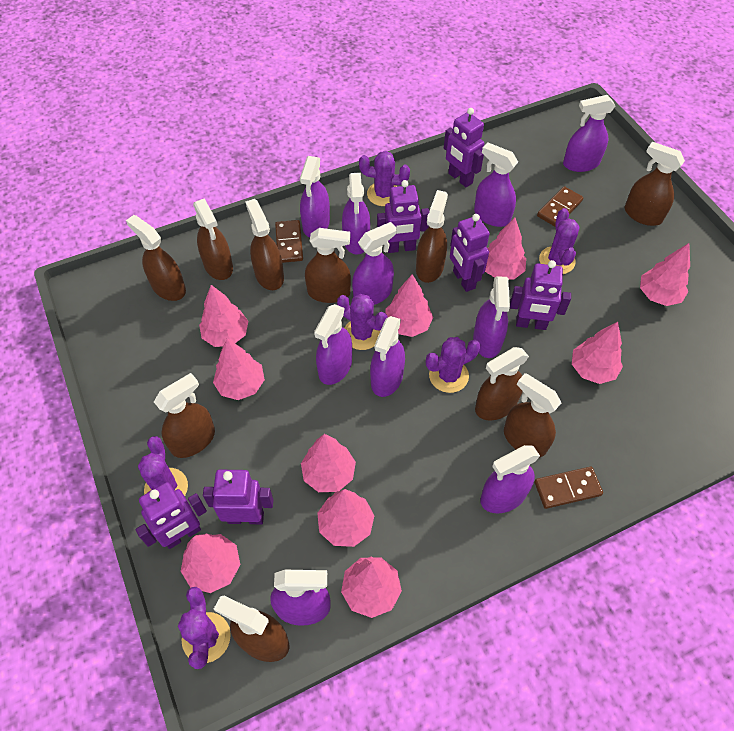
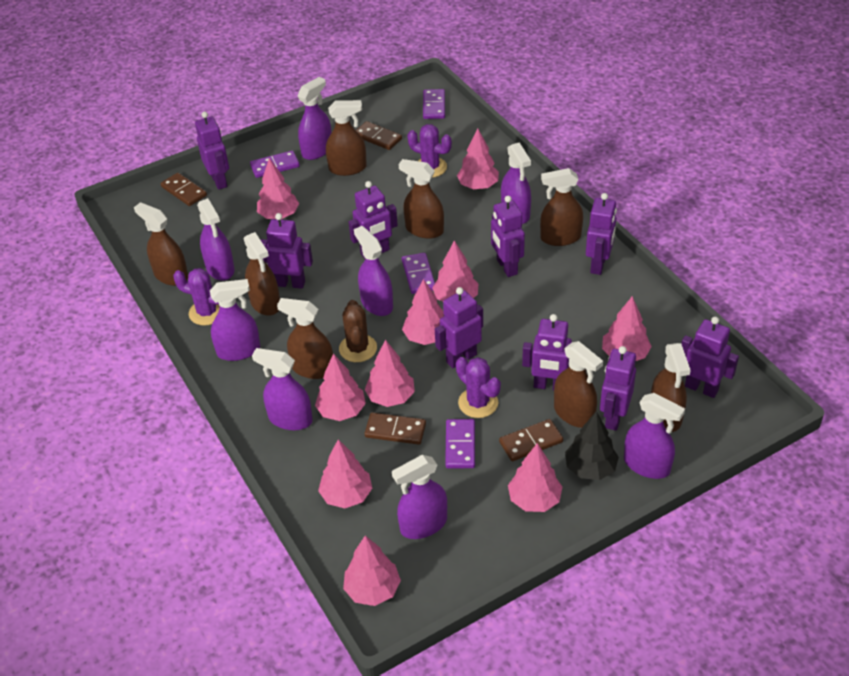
black tree: none = 0 -> [565,411,619,480] = 1
brown cactus: none = 0 -> [339,300,377,362] = 1
brown domino: [275,220,303,263] [534,467,603,509] [537,186,583,227] = 3 -> [161,173,207,206] [356,121,402,150] [365,412,426,445] [499,419,563,461] = 4
brown spray bottle: [126,215,186,301] [154,373,215,458] [193,198,233,280] [214,596,289,662] [245,199,284,290] [305,228,351,303] [416,190,448,283] [475,347,529,420] [504,373,561,457] [625,142,685,226] = 10 -> [134,202,188,286] [244,232,280,316] [277,298,333,379] [326,100,367,176] [399,159,444,239] [540,168,583,246] [554,341,603,428] [651,343,691,432] = 8
purple cactus: [138,436,188,496] [178,587,231,669] [337,294,387,350] [359,151,410,206] [426,337,480,393] [539,208,579,274] = 6 -> [173,268,220,326] [407,124,452,178] [456,357,501,418] = 3
purple domino: none = 0 -> [250,150,300,178] [402,253,435,294] [423,89,445,119] [445,419,475,468] = 4
purple robot: [136,482,207,549] [203,470,273,524] [377,180,430,253] [444,108,484,187] [450,214,490,292] [510,260,571,330] = 6 -> [195,112,229,190] [261,213,313,289] [349,181,398,259] [435,287,483,368] [491,196,525,277] [522,314,572,390] [586,193,617,275] [600,346,636,431] [681,317,739,398] = 9
purple spray bottle: [270,570,331,626] [300,156,330,237] [314,304,352,385] [342,173,370,255] [352,222,397,305] [370,316,405,397] [473,276,510,358] [474,143,518,227] [480,445,540,513] [563,95,615,172] = 10 -> [197,198,235,281] [210,279,260,361] [252,348,313,430] [297,77,332,160] [354,226,393,316] [392,455,447,539] [501,142,531,224] [624,393,685,479] = 8

